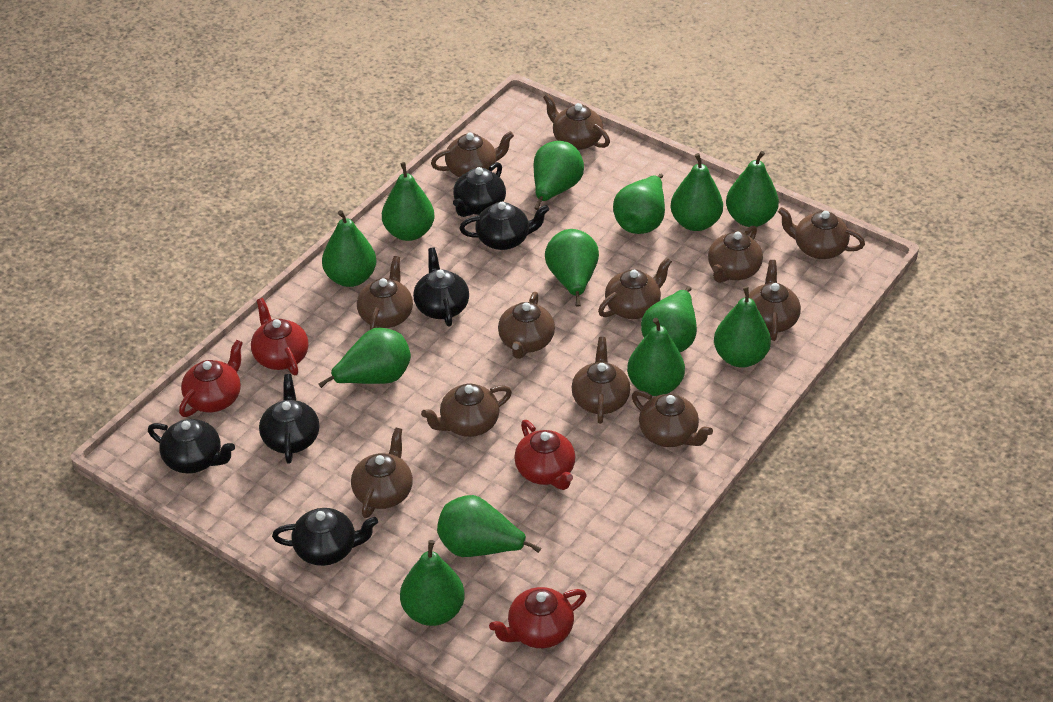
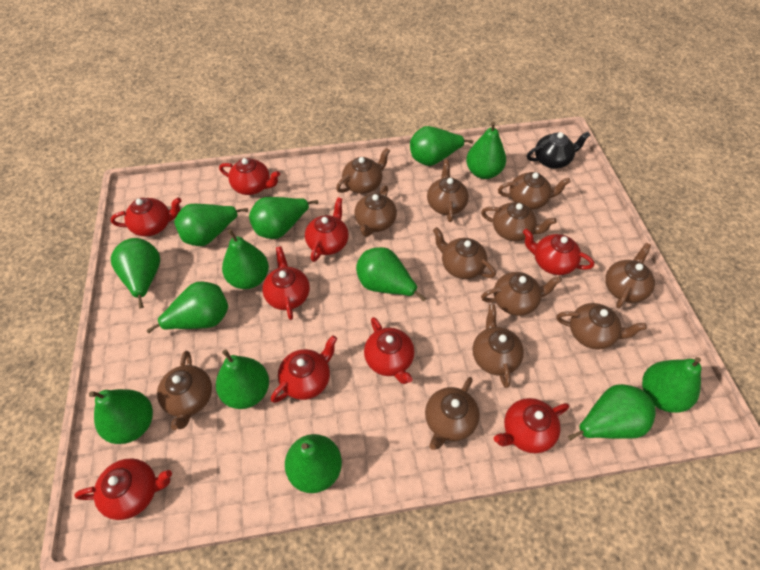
black teapot: [148,419,235,474] [259,374,319,464] [272,508,378,566] [413,247,469,326] [453,162,506,217] [459,202,549,250] = 6 -> [527,132,590,168] = 1
red teapot: [179,340,243,417] [251,298,309,375] [489,587,587,648] [514,420,575,490] = 4 -> [74,458,172,520] [111,198,181,236] [219,158,280,195] [262,246,310,320] [271,335,337,403] [305,197,349,262] [364,317,415,384] [494,398,569,453] [523,229,594,275] = 9

